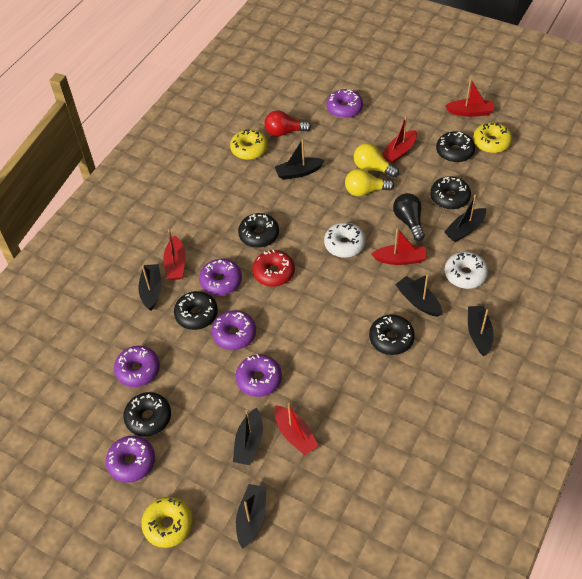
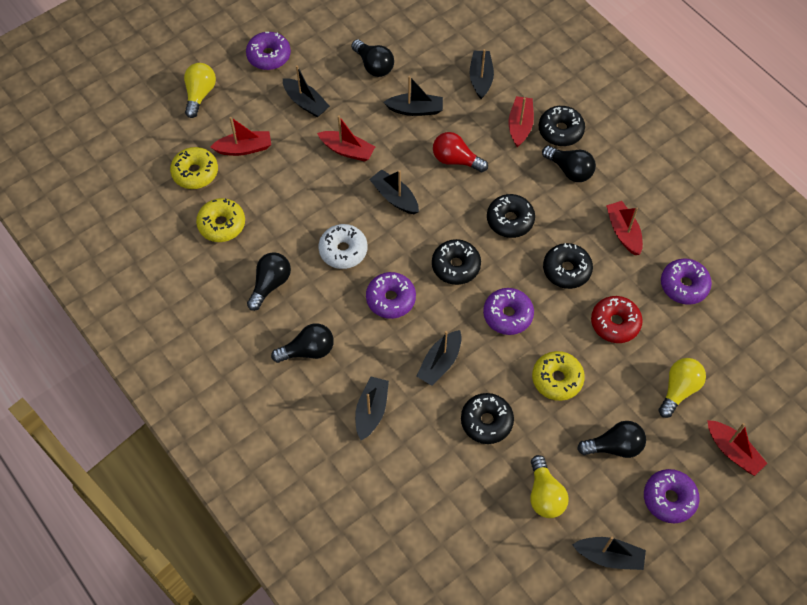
black donut: [123,392,171,437] [174,291,218,330] [238,213,279,248] [369,315,415,355] [430,176,471,210] [436,132,475,163] = 6 -> [432,239,481,285] [461,393,514,444] [487,194,535,238] [539,106,585,146] [543,243,593,289] = 5
black light bulb: [393,193,425,241] = 1 -> [247,252,291,311] [271,323,334,363] [351,39,394,77] [542,146,596,182] [577,421,646,458] = 5
purple donut: [106,436,155,483] [114,346,160,387] [199,259,242,295] [212,310,256,350] [236,354,282,397] [326,89,363,118] = 6 -> [246,32,291,70] [366,272,416,319] [483,288,534,335] [644,469,700,523] [661,259,712,305] = 5
white donut: [324,222,366,258] [445,252,488,289] = 2 -> [318,224,367,269] = 1
yellow light bulb: [345,169,394,196] [354,143,399,178] = 2 -> [184,63,216,118] [530,455,569,518] [658,358,706,418] = 3

